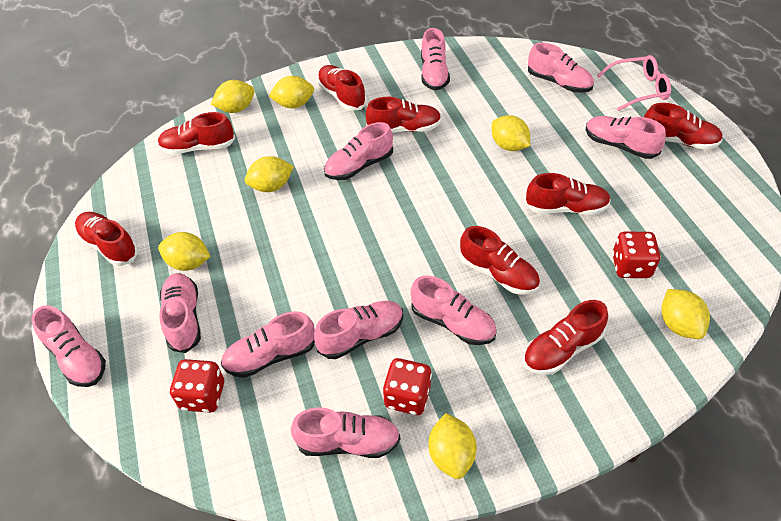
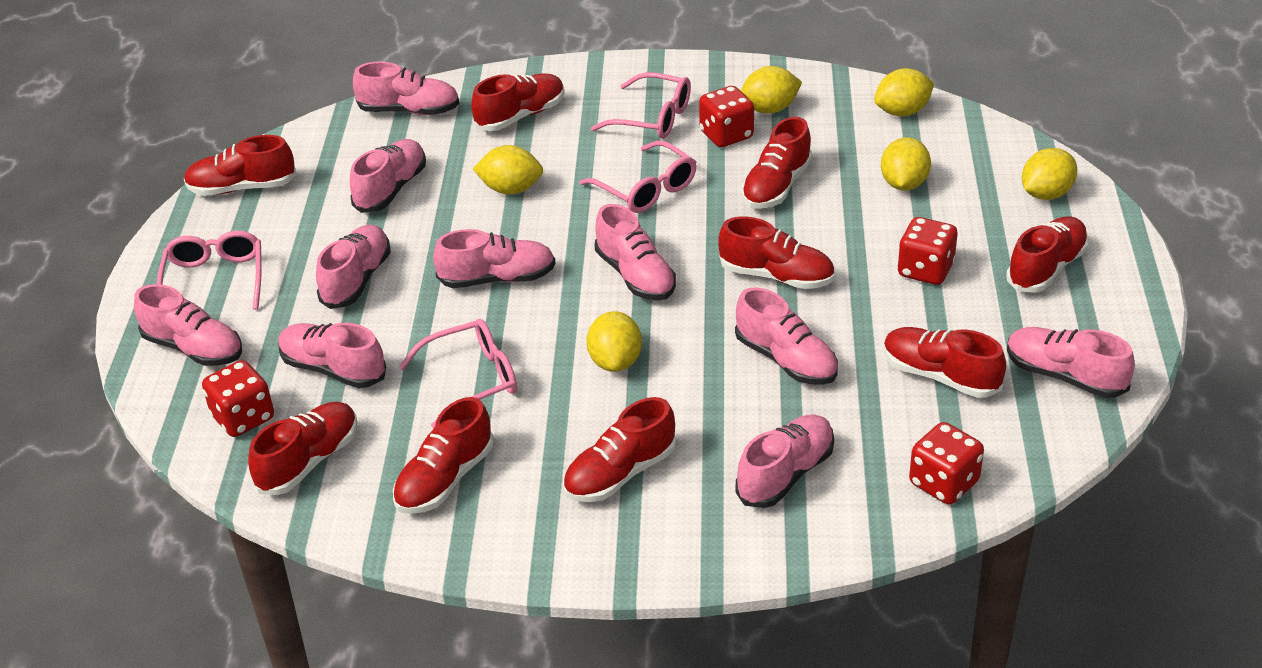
pink glasses: [597,55,671,111] = 1 -> [157,231,262,310] [399,319,517,429] [579,140,696,213] [591,72,691,139] = 4
red dice: [170,359,224,413] [383,358,432,415] [612,232,661,278] = 3 -> [202,360,274,437] [699,86,754,147] [897,217,957,285] [909,422,984,504] = 4
red shoe: [75,212,138,266] [158,112,235,155] [317,65,367,111] [366,97,442,133] [460,226,540,295] [523,300,608,375] [525,173,611,215] [644,103,723,150] = 8 -> [184,135,297,196] [248,402,357,495] [393,397,494,514] [471,74,565,131] [563,397,677,502] [718,216,835,289] [742,117,813,209] [884,327,1006,398] [1006,216,1089,293] = 9
yellow lemon: [158,232,210,271] [211,80,255,113] [245,156,294,192] [269,76,314,108] [428,413,477,479] [492,115,530,151] [661,289,710,339] = 7 -> [473,145,543,195] [586,311,642,372] [740,66,802,114] [874,68,935,116] [881,137,931,190] [1022,148,1077,200] = 6

